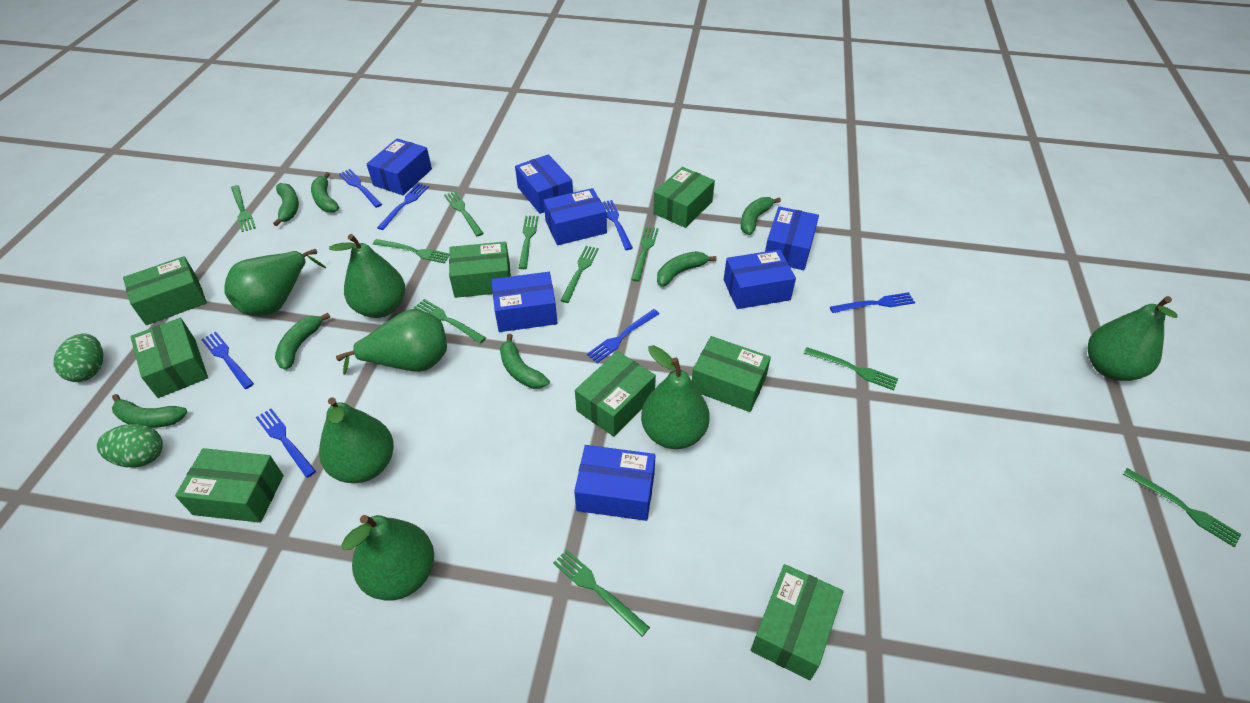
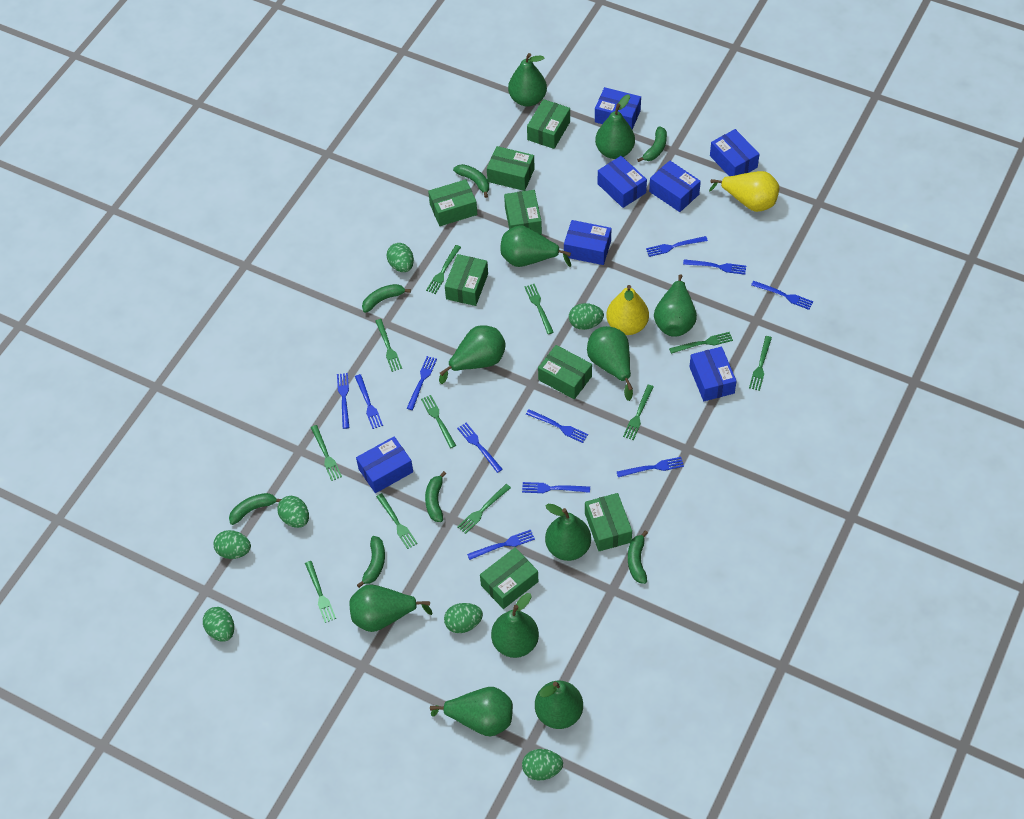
blue fork: [201,332,254,389] [256,409,316,478] [339,169,382,208] [377,183,429,230] [587,309,659,363] [601,200,633,250] [830,292,915,313] = 7 -> [337,373,349,429] [355,374,383,429] [407,356,437,410] [457,423,503,473] [467,530,535,560] [522,482,590,493] [526,409,588,443] [617,457,684,477] [646,236,708,257] [683,259,746,275] [751,281,813,310] = 11
green egg: [53,334,103,382] [97,424,163,467] = 2 -> [203,607,234,642] [214,530,251,559] [277,496,309,528] [387,243,414,272] [444,603,483,633] [522,749,563,781] [569,303,604,330] = 7
green fork: [231,185,256,232] [373,239,449,264] [414,299,486,343] [444,191,484,236] [519,216,539,269] [553,549,650,637] [561,246,599,303] [631,227,659,282] [804,347,898,390] [1123,468,1242,547] = 10 -> [305,561,336,623] [311,425,342,481] [375,319,402,372] [376,493,418,549] [421,395,456,448] [426,245,461,294] [457,484,511,534] [524,284,554,334] [623,385,654,440] [669,332,733,354] [749,336,772,391] = 11
green pear: [224,249,326,316] [319,397,394,483] [329,234,405,318] [336,309,447,375] [341,515,434,601] [641,345,710,449] [1088,296,1178,381] = 7 -> [350,584,433,632] [430,687,513,736] [439,325,506,384] [491,593,539,658] [500,225,571,267] [508,53,547,107] [535,680,583,729] [545,504,591,561] [587,326,633,401] [595,94,635,159] [654,274,697,337] = 11
yellow pear: none = 0 -> [606,285,649,335] [709,171,779,212] = 2

